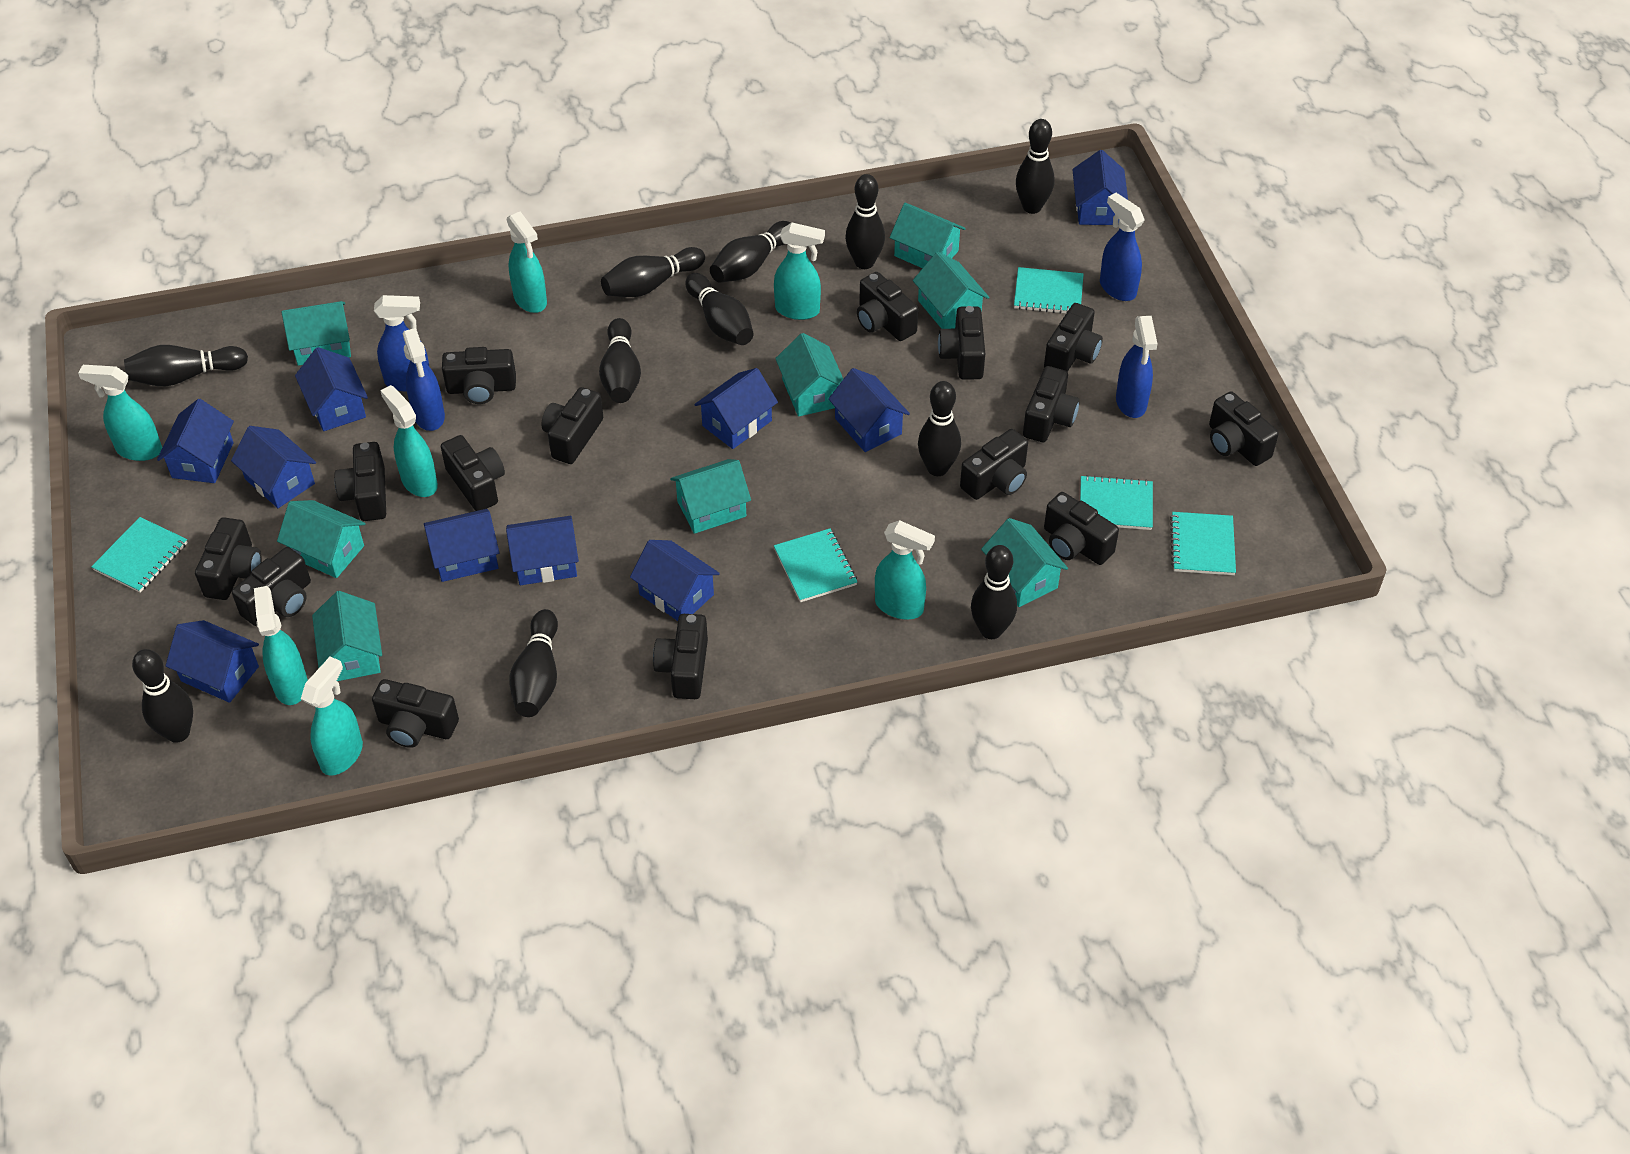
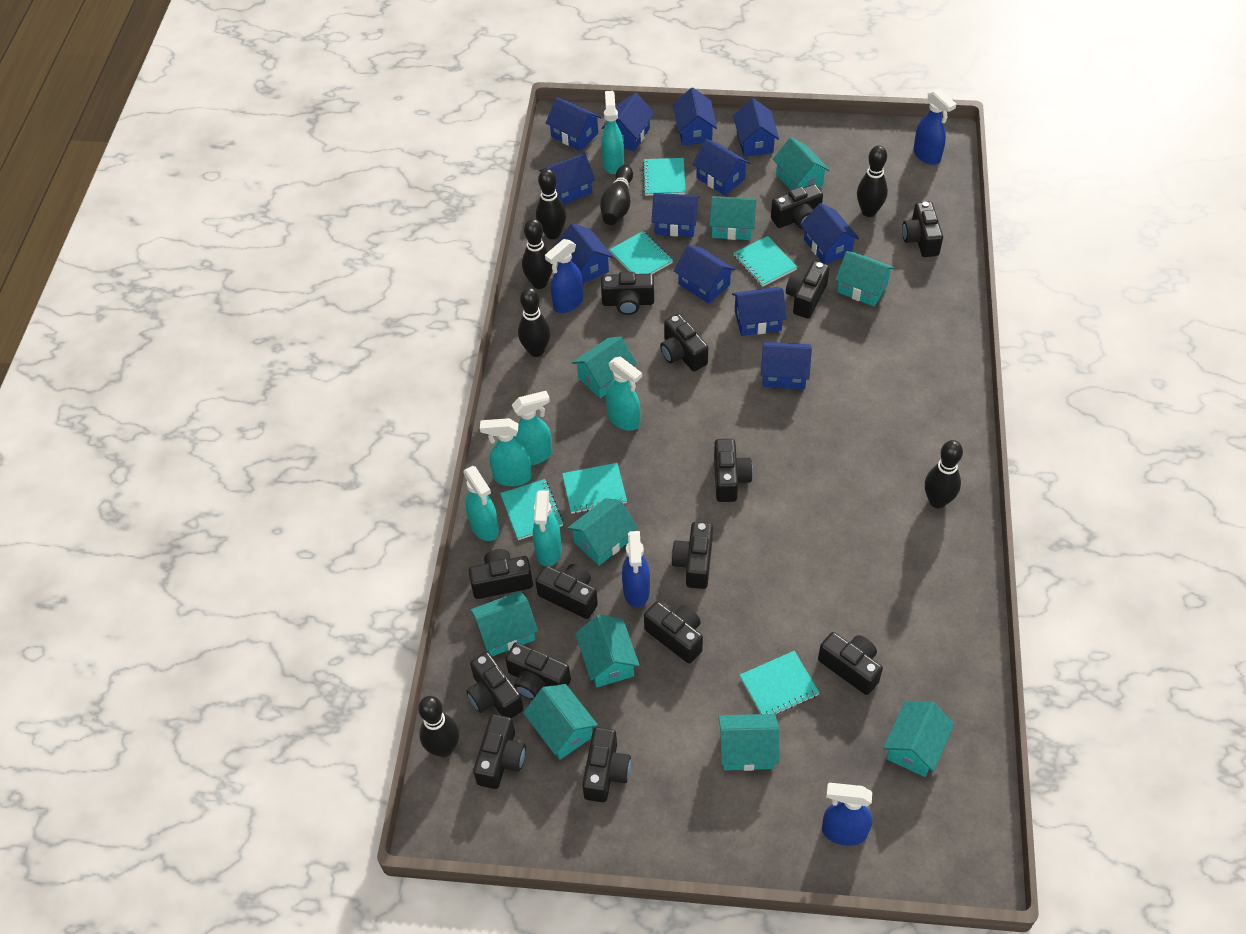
black bowling pin: [124,345,248,386] [132,649,193,743] [509,609,558,717] [599,318,641,403] [601,247,705,297] [685,273,753,345] [710,221,791,283] [845,174,885,269] [918,381,961,476] [971,545,1017,639] [1016,119,1054,214] = 11 -> [418,696,459,757] [518,287,550,357] [522,219,552,289] [536,169,566,239] [600,165,633,225] [857,145,888,217] [925,440,963,508] = 7
blue house: [157,399,234,483] [165,620,259,703] [231,426,316,508] [295,347,368,431] [424,509,500,582] [506,516,579,585] [630,540,720,621] [694,368,778,449] [828,368,910,452] [1072,150,1128,225] = 10 -> [539,153,595,205] [546,97,602,151] [555,223,613,284] [602,93,654,151] [651,193,700,237] [673,88,717,145] [674,245,736,304] [692,139,750,195] [732,287,787,336] [733,98,779,157] [761,342,812,390] [801,203,860,264] = 12
turquoise house: [277,500,366,578] [282,301,351,366] [312,591,382,681] [670,459,751,534] [775,333,843,417] [890,203,966,268] [913,252,989,329] [981,518,1068,607] = 8 -> [471,591,538,656] [523,684,598,760] [567,498,638,565] [572,336,637,398] [575,615,640,688] [709,196,757,240] [718,714,779,771] [773,137,830,190] [835,251,895,306] [883,701,954,777] = 10
turquoise notebook: [91,517,188,593] [774,528,857,602] [1014,267,1084,314] [1080,475,1153,530] [1170,512,1236,575] = 5 -> [500,479,563,540] [562,463,627,514] [609,231,673,274] [643,158,686,196] [734,236,797,287] [740,651,819,715] = 6
turquoise spray bottle: [78,365,162,461] [254,586,308,705] [301,657,363,775] [380,385,438,497] [507,211,547,313] [774,223,825,320] [875,520,935,620] = 7 -> [463,466,499,541] [480,418,532,486] [512,391,552,465] [533,490,562,566] [601,91,624,174] [606,356,642,431] = 6

